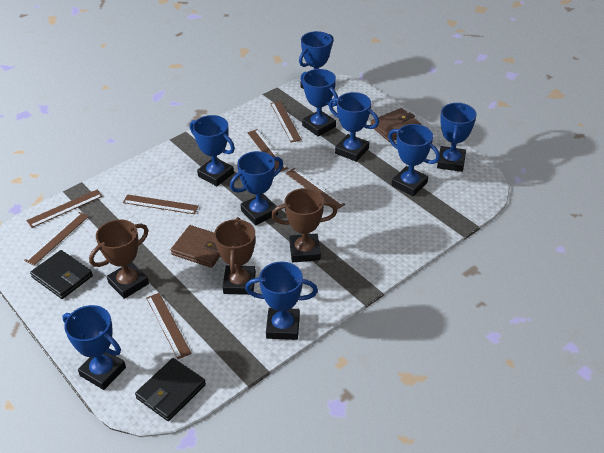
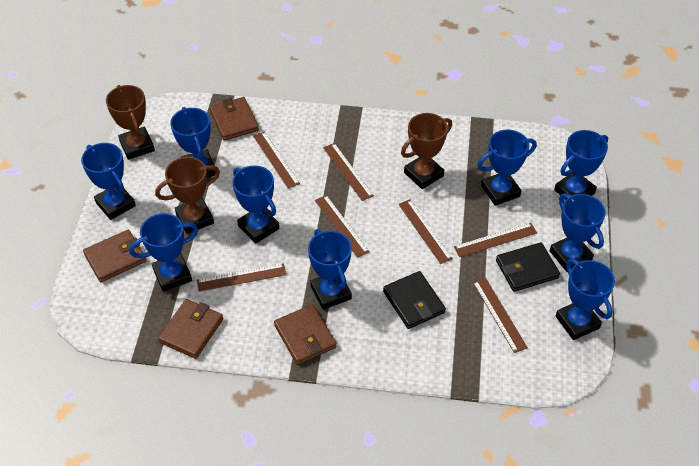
brown wallet: [171,225,220,268] [370,108,421,142] = 2 -> [83,230,147,282] [158,299,223,359] [210,97,259,141] [274,304,337,365] = 4

